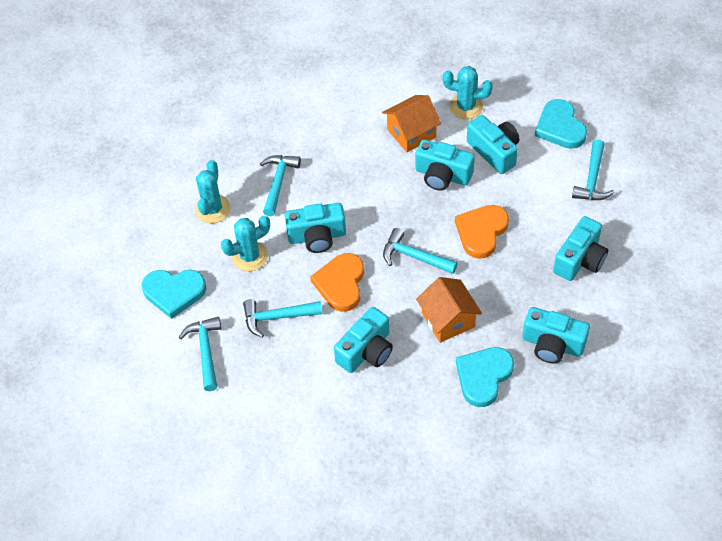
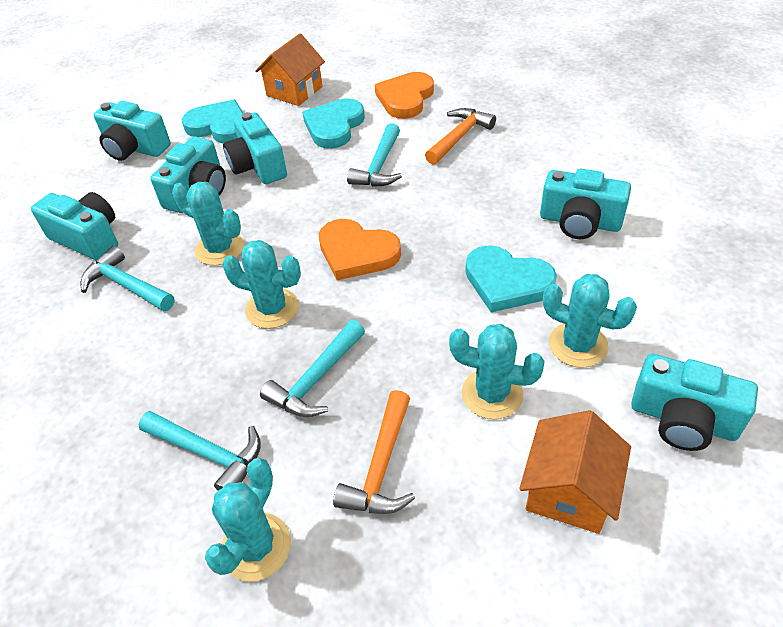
orange hammer: none = 0 -> [333,390,415,514] [425,108,496,165] = 2
turquoise cactus: [195,160,231,223] [221,216,270,271] [443,66,493,119] = 3 -> [172,182,244,266] [205,458,291,581] [222,240,301,329] [449,324,545,419] [543,274,637,368] = 5
turquoise hammer: [179,317,221,391] [243,299,322,338] [260,155,301,216] [383,228,458,274] [572,139,614,200] = 5 -> [80,246,175,311] [139,411,261,491] [260,320,365,417] [347,123,402,187] = 4

